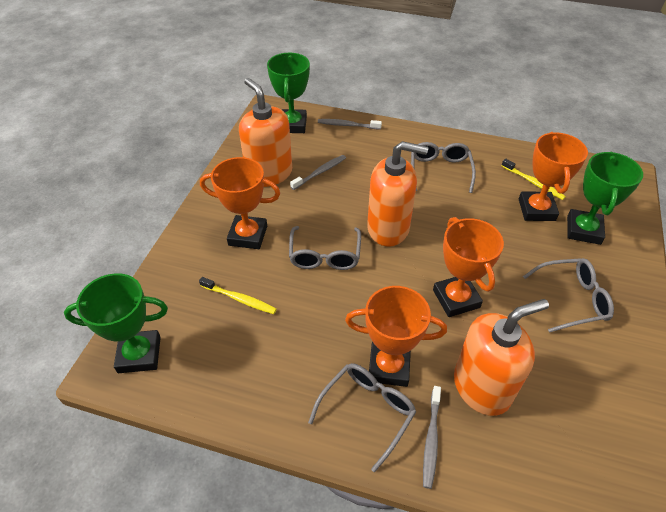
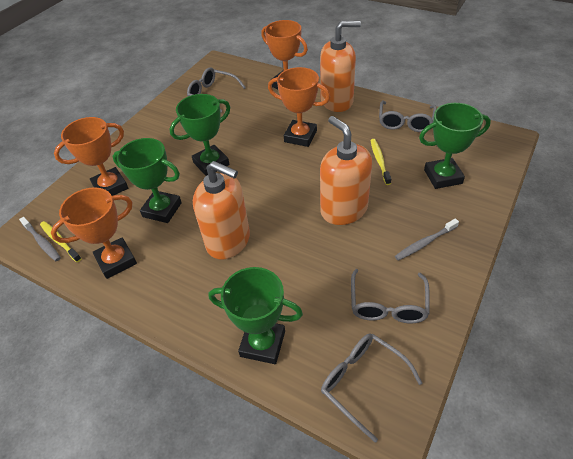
green trophy: [64,273,168,373] [267,53,310,133] [567,152,643,245] = 3 -> [113,138,182,223] [170,94,230,176] [208,267,303,364] [419,103,491,189] = 4
grey toothbrush: [290,155,346,190] [318,119,382,130] [423,386,441,489] = 3 -> [19,217,61,261] [395,218,459,261] = 2

